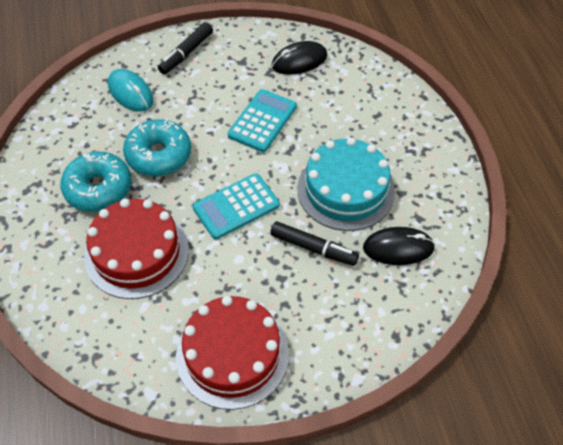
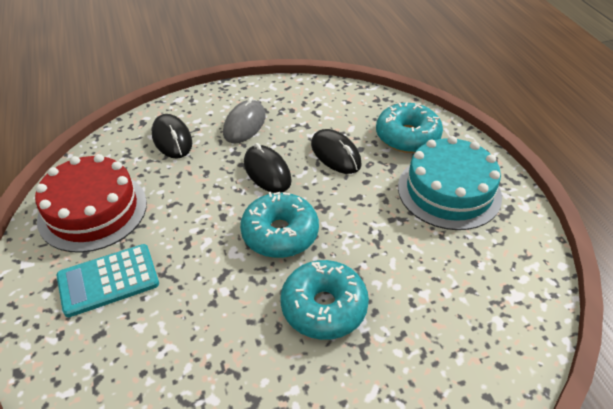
black marker: [158,22,213,74] [270,221,359,266] = 2 -> none = 0
black mouse: [271,41,328,75] [363,227,435,265] = 2 -> [152,114,192,159] [244,143,292,193] [311,129,362,174] = 3
grey mouse: none = 0 -> [223,97,266,144] = 1
red cake: [84,199,189,299] [176,296,289,410] = 2 -> [35,154,147,253] = 1
turquoise calculator: [193,173,280,240] [228,89,297,152] = 2 -> [57,244,159,317] = 1
turquoise donut: [61,152,132,212] [123,119,191,176] = 2 -> [240,192,319,258] [281,260,369,340] [376,102,443,153] = 3
turquoise mouse: [108,69,153,112] = 1 -> none = 0

